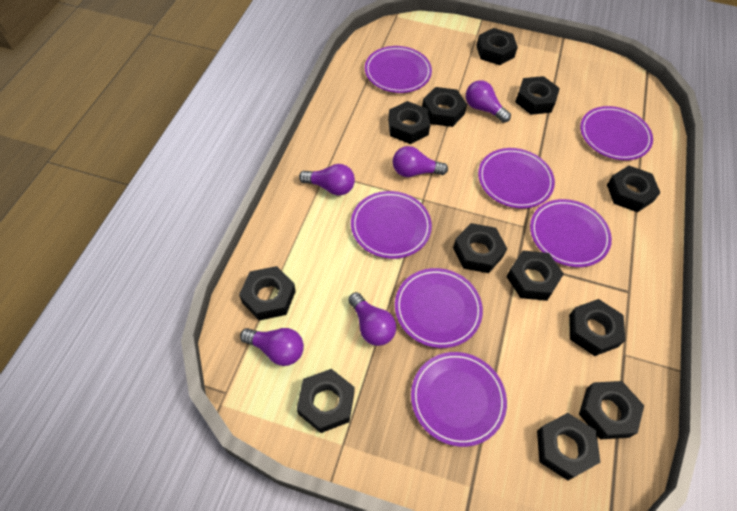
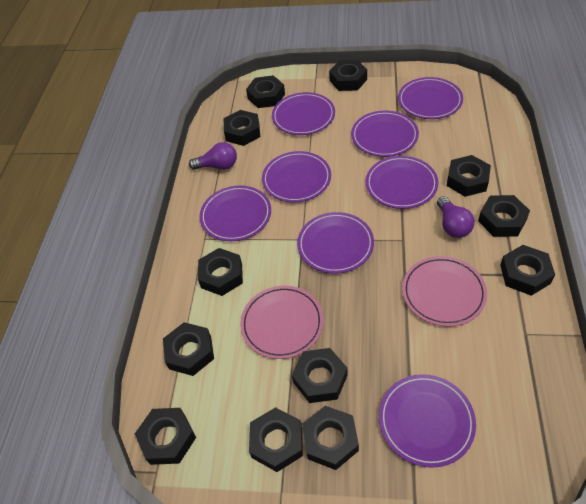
pink plate: none = 0 -> [240,286,324,359] [402,256,487,327] = 2
purple light bulb: [240,328,304,366] [299,164,355,196] [348,292,396,346] [393,146,448,177] [466,80,511,123] = 5 -> [189,142,237,170] [437,196,475,238] = 2
purple plate: [351,191,432,259] [365,46,432,93] [395,268,483,348] [411,352,507,447] [478,148,555,209] [530,199,612,267] [580,106,653,160] = 7 -> [199,185,271,241] [262,151,331,203] [272,92,335,135] [297,212,374,274] [351,111,419,157] [366,156,438,209] [379,374,476,468] [398,77,463,119] = 8

